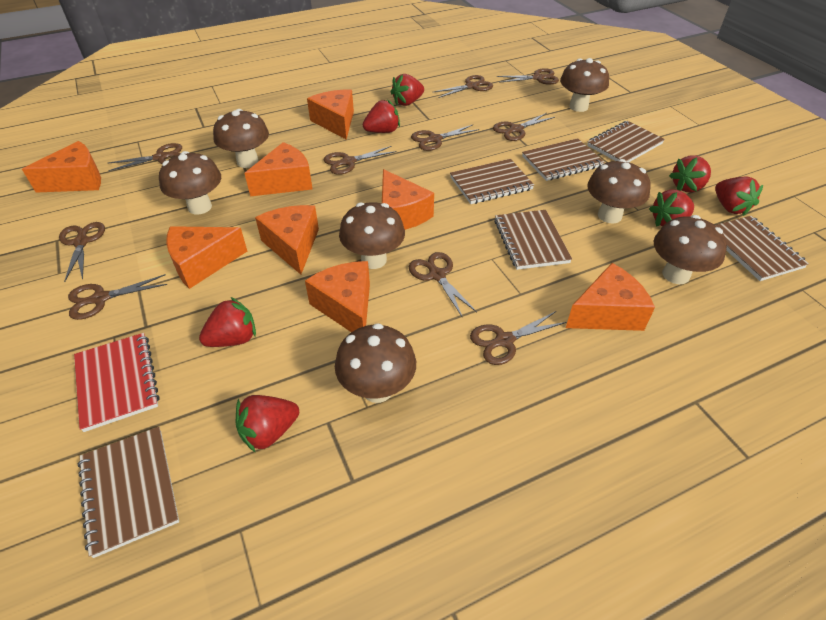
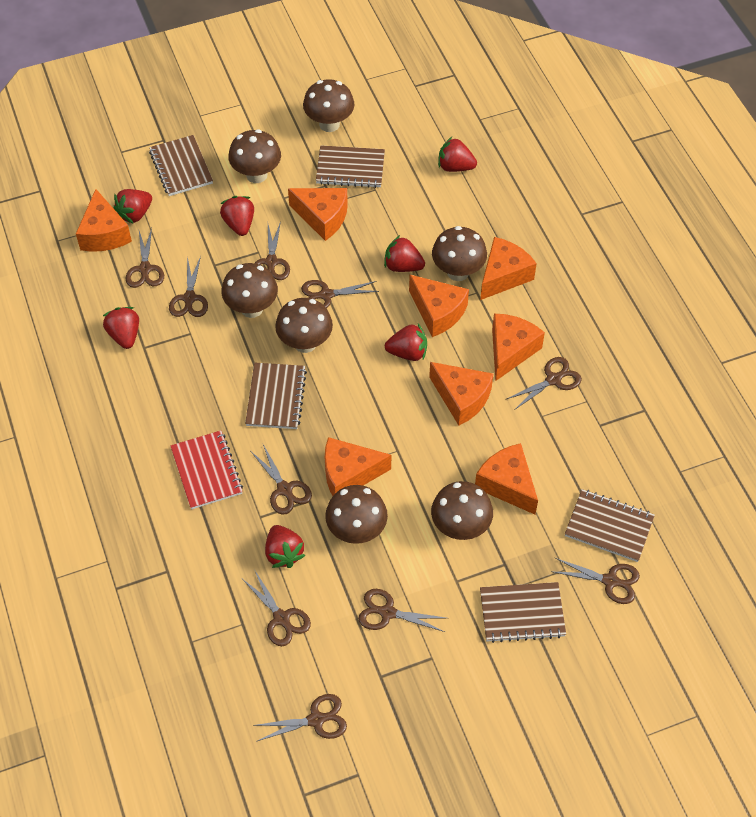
brown notebook: [78,427,179,558] [450,159,534,204] [494,210,572,270] [522,138,605,181] [587,121,665,162] [715,216,809,281] = 6 -> [149,135,213,196] [245,363,307,429] [316,146,385,188] [480,582,566,643] [565,489,655,562] = 5

